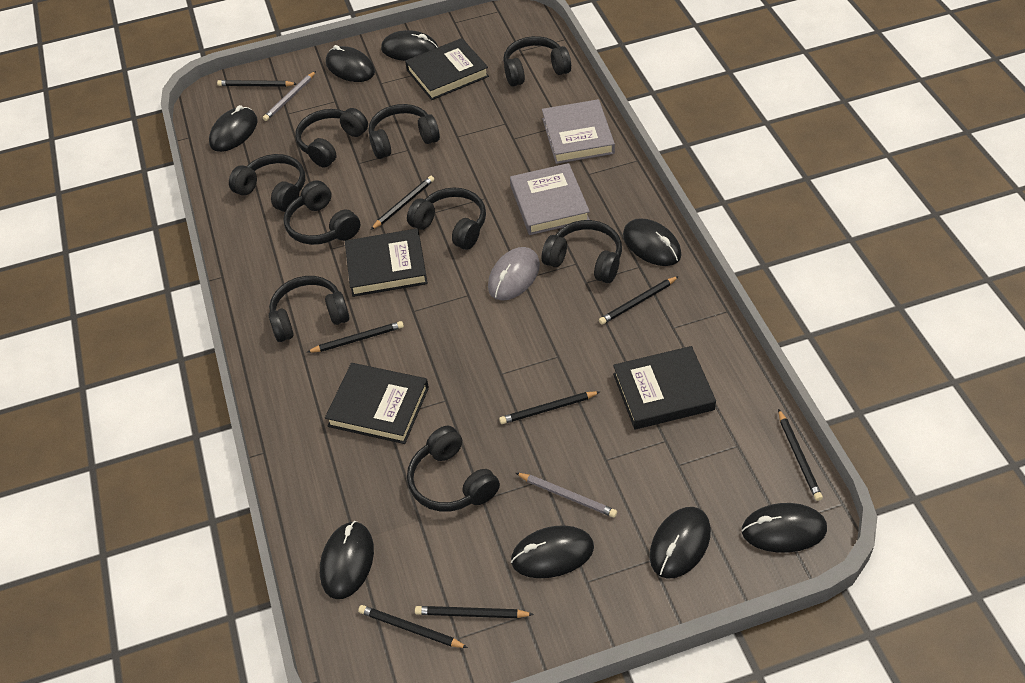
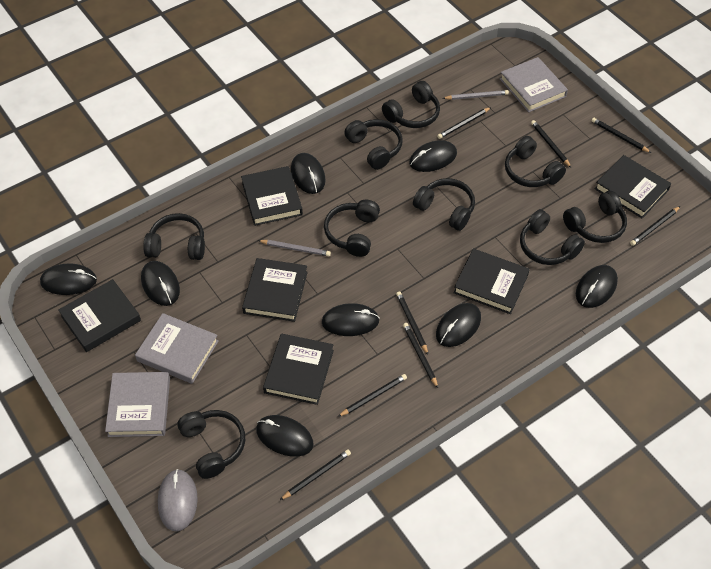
black book: [325,363,429,444] [345,228,428,297] [405,38,489,100] [613,346,716,429] = 4 -> [58,279,141,352] [241,166,303,226] [242,258,308,322] [263,333,334,405] [454,249,530,314] [594,155,671,218] = 6
grey book: [510,163,590,235] [542,99,615,164] = 2 -> [105,372,170,437] [135,313,218,384] [500,57,568,112] = 3

